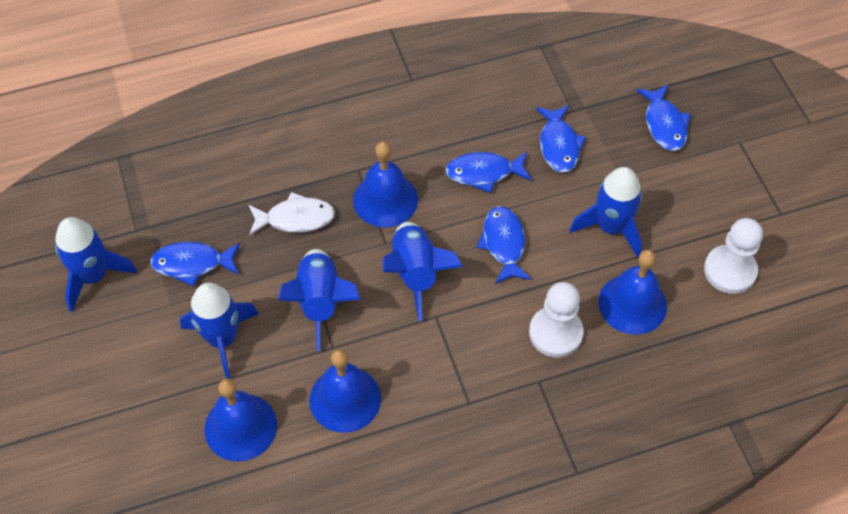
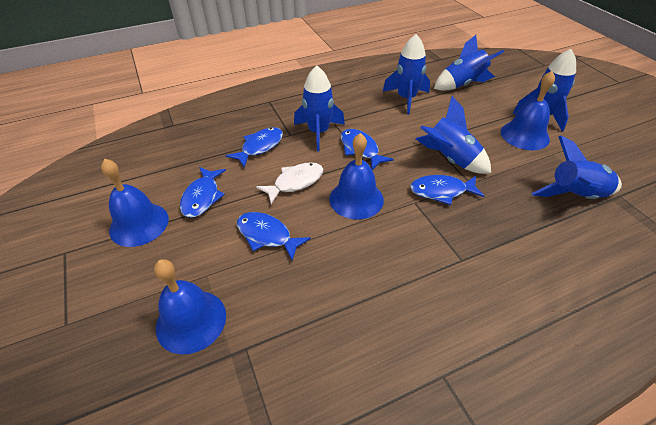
blue rocket: [55,217,137,312] [180,283,258,379] [278,249,361,352] [382,222,463,321] [570,167,642,258] = 5 -> [294,66,345,151] [382,34,430,114] [416,96,491,174] [434,35,504,91] [513,49,576,131] [531,136,622,199] = 6
white pawn: [529,282,584,357] [704,218,763,294] = 2 -> none = 0

